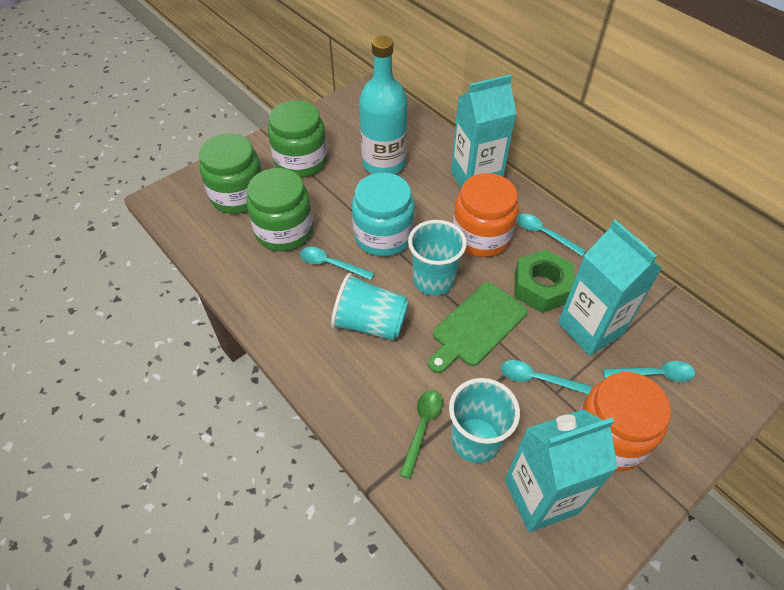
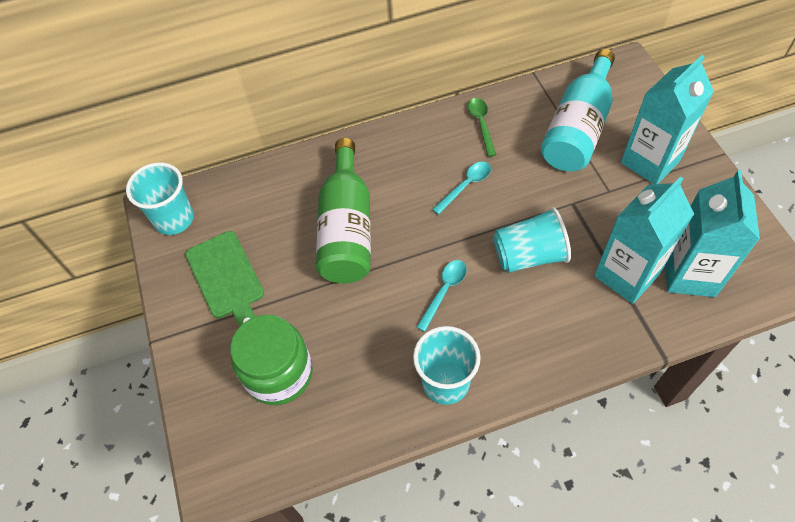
green bottle: none = 0 -> [316,138,371,283] = 1
green jar: [199,134,262,214] [246,168,313,251] [268,100,328,178] = 3 -> [230,315,313,405] = 1
green nut: [514,249,575,313] = 1 -> none = 0
orange jar: [453,173,519,257] [579,372,671,471] = 2 -> none = 0
turquoise jar: [352,173,415,256] = 1 -> none = 0
turquoise spoon: [300,247,374,280] [501,360,591,395] [517,214,586,256] [603,361,695,382] = 4 -> [416,260,467,332] [432,162,491,215] = 2

